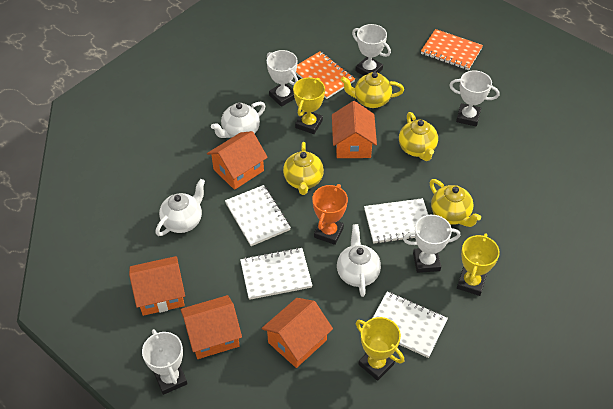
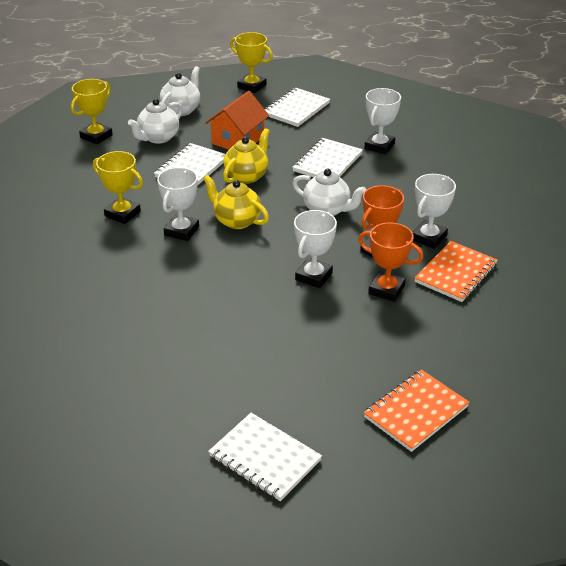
orange house: [129,256,185,316] [180,295,242,359] [207,131,268,190] [261,298,333,368] [332,101,377,158] = 5 -> [205,91,269,150] = 1
orange trophy: [312,184,348,245] = 1 -> [358,222,423,302] [360,185,404,257] = 2
white trophy: [142,329,187,395] [267,50,298,107] [352,24,391,76] [403,215,460,273] [449,71,499,126] = 5 -> [157,167,199,241] [294,210,337,288] [364,88,401,155] [413,174,456,249] = 4
yellow teapot: [283,142,324,195] [341,72,404,108] [399,112,438,161] [430,179,481,227] = 4 -> [203,175,269,229] [223,128,270,184] = 2

